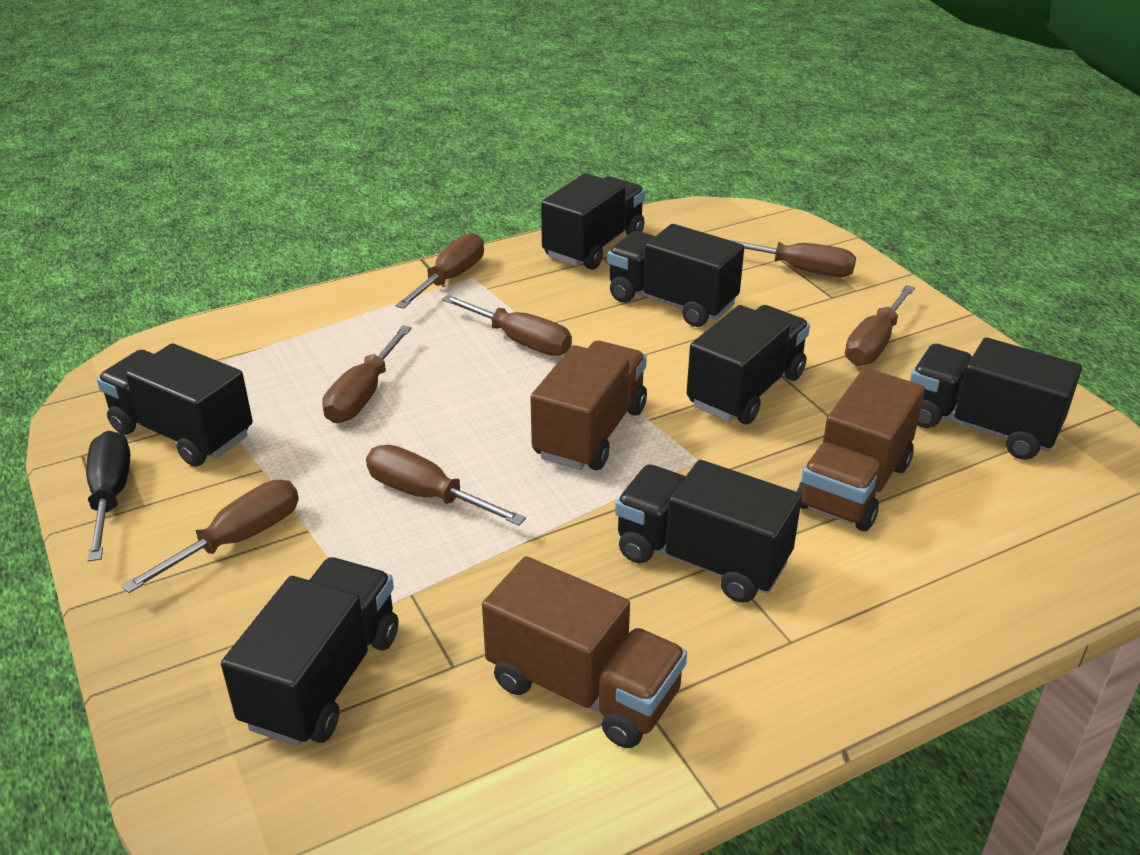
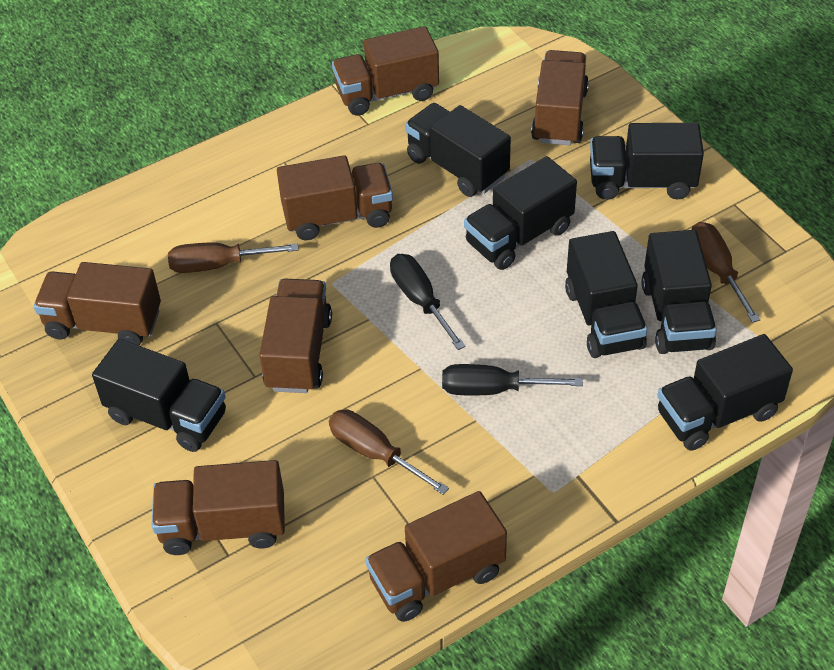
black screwdriver: [86,431,130,562] = 1 -> [390,254,466,350] [442,364,583,396] = 2
brown screwdriver: [122,480,299,593] [322,325,412,423] [366,445,526,525] [395,233,484,309] [442,295,572,356] [730,240,856,277] [845,285,915,366] = 7 -> [168,242,299,273] [329,409,449,495] [691,222,761,323] = 3
brown truck: [482,556,687,748] [530,341,647,470] [796,368,925,531] = 3 -> [34,262,161,345] [152,460,285,555] [259,279,332,393] [277,155,393,240] [332,26,439,116] [365,491,507,622] [531,50,589,145] = 7

